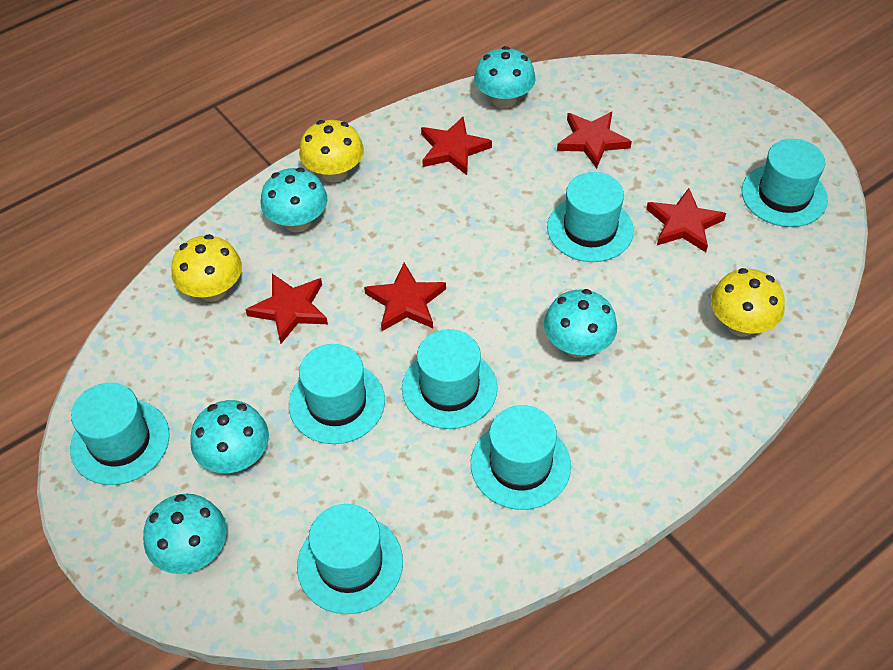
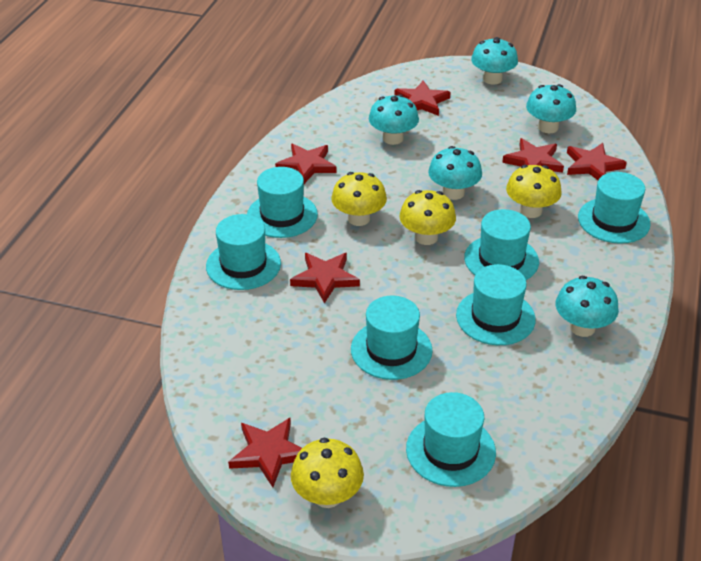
red star: [245,274,328,344] [364,263,446,331] [421,117,492,175] [557,112,632,169] [646,188,726,252] = 5 -> [228,418,302,487] [275,143,336,184] [290,253,360,304] [394,80,451,116] [502,138,564,172] [567,143,627,180] = 6
yellow mushroom: [172,234,242,302] [299,120,364,183] [711,268,785,336] = 3 -> [291,438,364,508] [331,172,387,226] [399,190,456,245] [506,165,562,218] = 4

